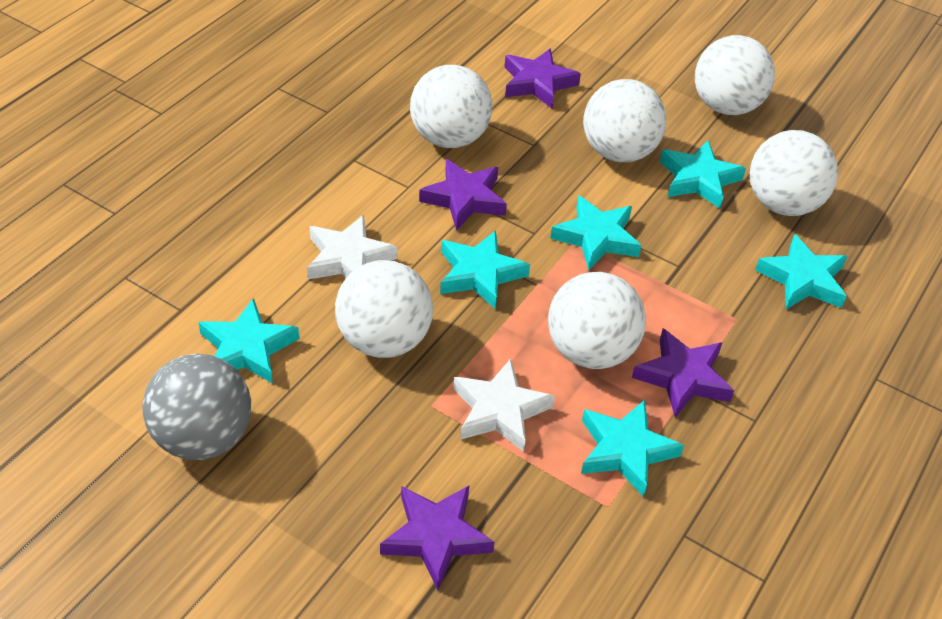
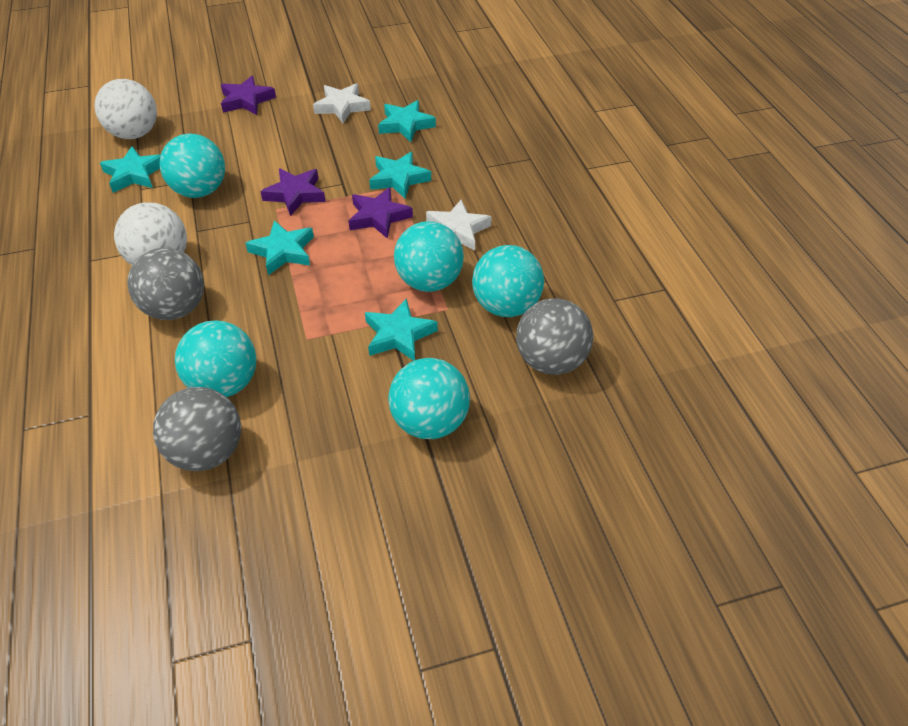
grey ball: [142,354,251,460] = 1 -> [127,248,204,320] [153,387,241,471] [516,298,593,375] = 3
purple star: [380,485,494,590] [419,159,507,230] [504,48,581,108] [632,329,734,417] = 4 -> [221,76,276,115] [260,168,326,216] [349,187,413,239] = 3
turquoise ball: none = 0 -> [160,134,225,198] [175,320,256,397] [388,358,470,439] [394,221,464,292] [472,245,544,317] = 5
turquoise star: [198,298,299,384] [440,230,530,309] [550,195,641,270] [581,400,684,497] [660,141,746,209] [755,234,847,309] = 6 -> [100,146,161,193] [245,220,314,275] [365,298,438,361] [369,152,431,199] [378,100,436,142] = 5
white ball: [335,260,433,358] [410,65,492,148] [548,272,646,369] [583,79,666,162] [695,35,775,115] [750,130,838,216] = 6 -> [95,79,157,139] [114,202,187,265] = 2

